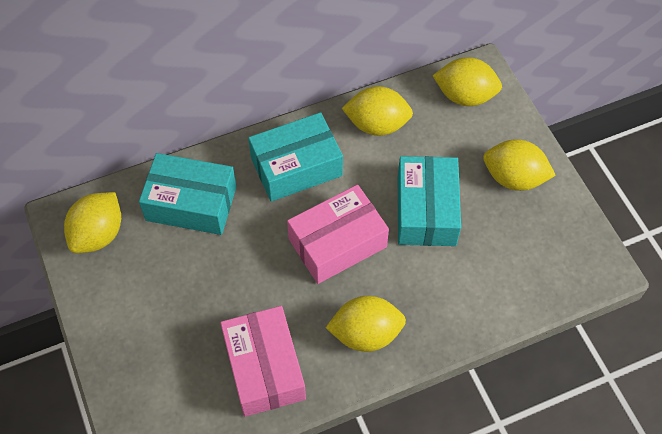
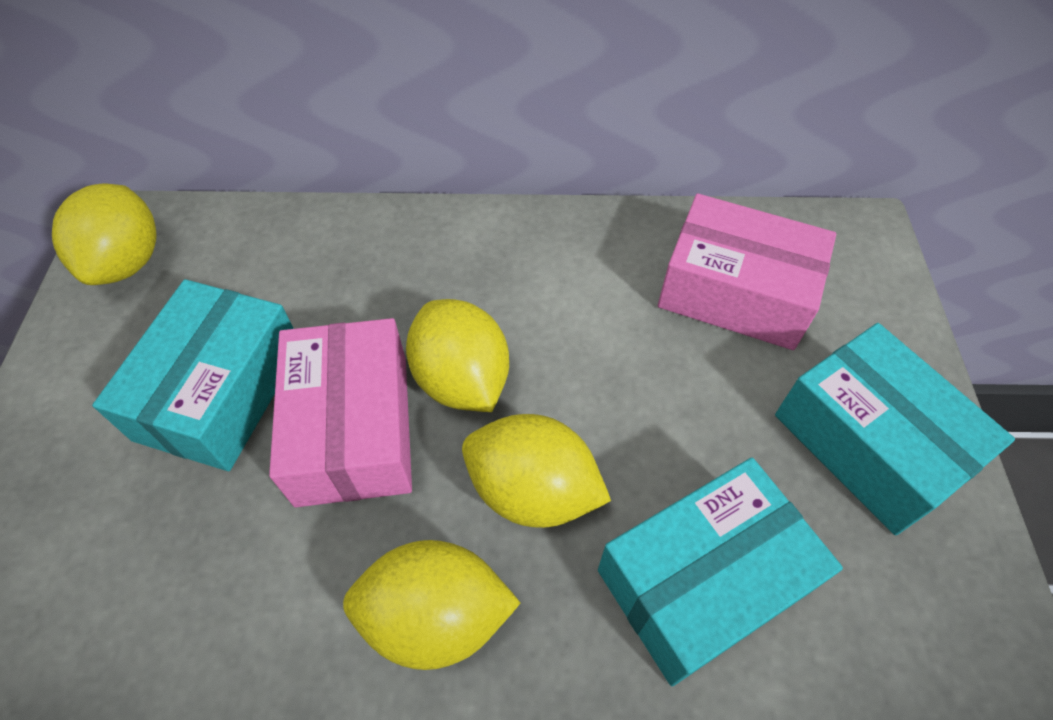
yellow lemon: [64,192,121,253] [326,296,406,352] [342,86,413,136] [433,57,502,106] [483,139,556,191] = 5 -> [52,184,157,285] [343,540,520,670] [406,299,509,412] [462,414,611,528] = 4

